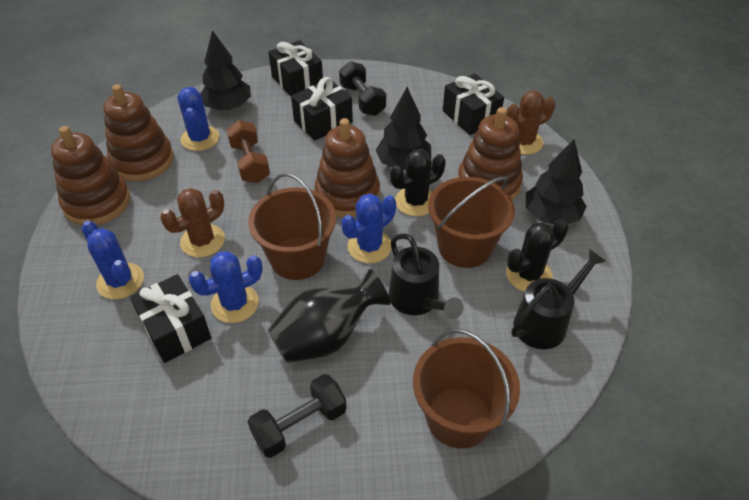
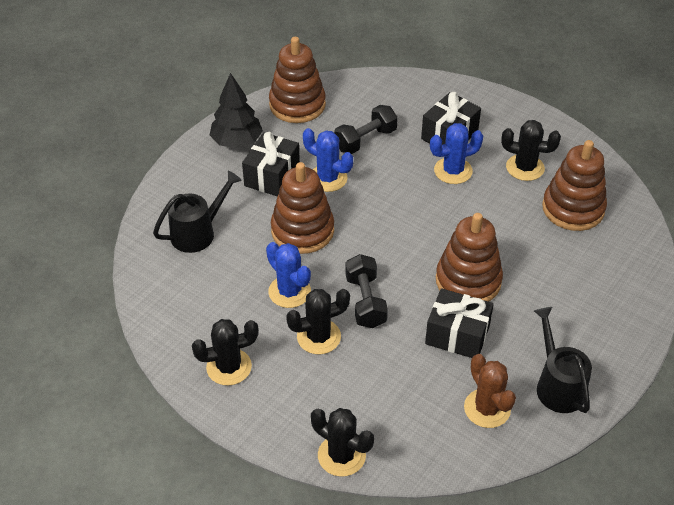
black cactus: [390,149,445,216] [506,219,569,292] = 2 -> [192,319,259,386] [286,289,350,354] [311,408,374,477] [501,120,561,181] = 4
black gift: [130,274,211,363] [268,40,323,96] [291,77,353,140] [443,74,504,135] = 4 -> [242,132,300,196] [421,92,481,145] [425,288,494,358] = 3
black tree: [201,30,251,110] [376,87,431,170] [526,140,587,224] = 3 -> [210,73,263,148] = 1
black vase: [268,269,390,363] = 1 -> none = 0
blue cactus: [82,221,144,300] [178,87,219,151] [189,251,263,323] [341,194,396,263] = 4 -> [266,242,311,308] [303,128,353,192] [430,123,483,184] = 3
brown bucket: [248,173,336,280] [413,329,520,449] [428,176,515,268] = 3 -> none = 0
brown cactus: [160,188,225,258] [506,90,555,155] = 2 -> [464,354,516,428] = 1
brown dumbbell: [226,120,270,183] = 1 -> none = 0

